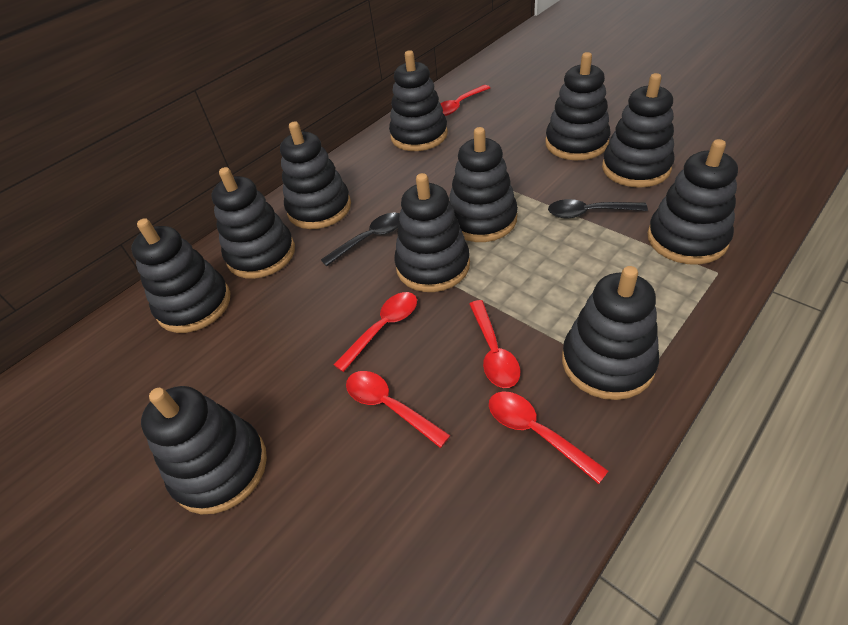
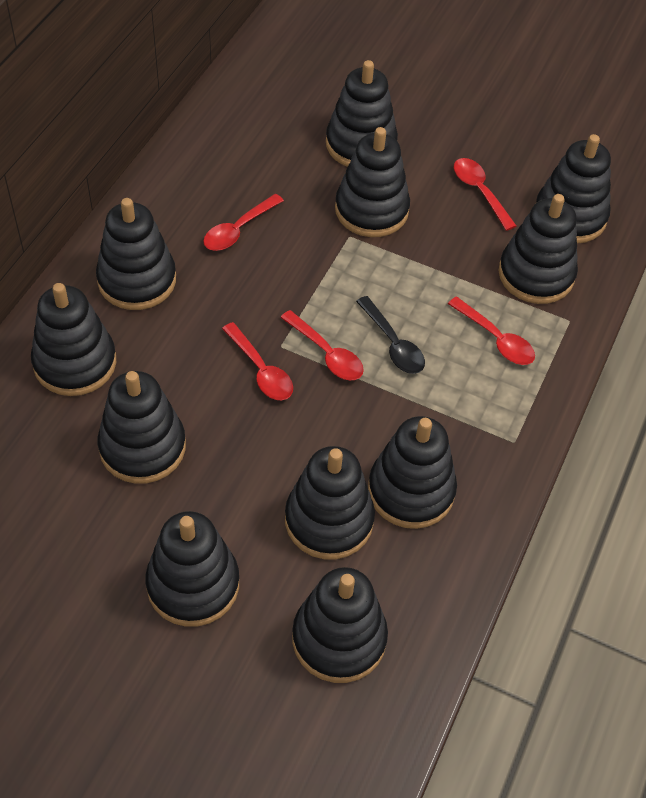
black spoon: [321,213,400,266] [548,199,648,218] = 2 -> [356,296,425,374] = 1

